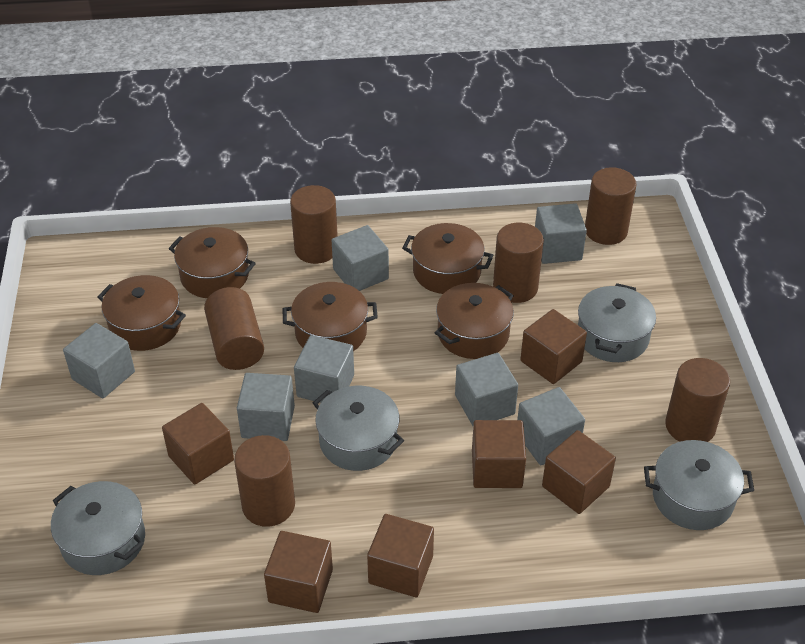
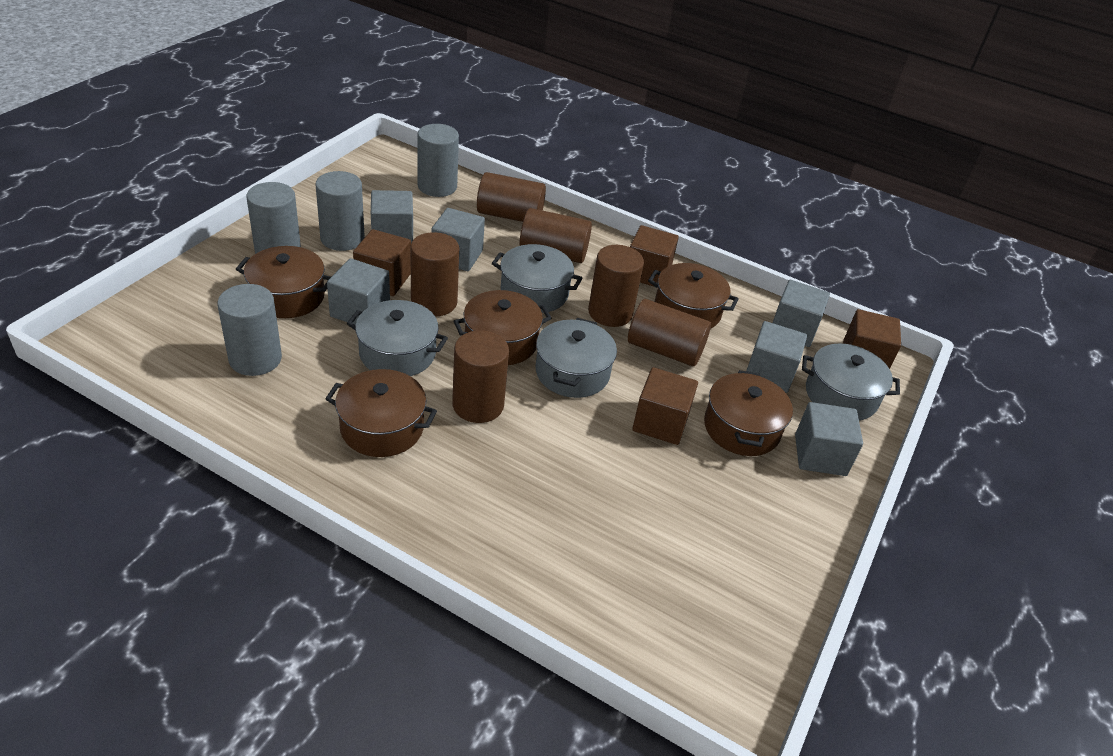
brown cube: [162,403,234,485] [264,531,333,613] [367,514,434,597] [472,420,526,488] [520,309,587,384] [542,430,616,514] = 6 -> [353,229,411,296] [630,225,679,287] [632,367,698,445] [843,309,901,369] = 4
grey cube: [63,323,135,398] [237,373,295,441] [294,335,354,403] [331,225,389,291] [455,353,518,426] [517,387,585,465] [535,203,587,264] = 7 -> [327,258,390,325] [371,190,413,243] [431,208,485,271] [746,321,807,393] [773,280,830,347] [795,402,863,476] = 6
grey cylinder: none = 0 -> [217,284,282,376] [247,182,301,254] [315,171,365,251] [418,124,459,197] = 4

